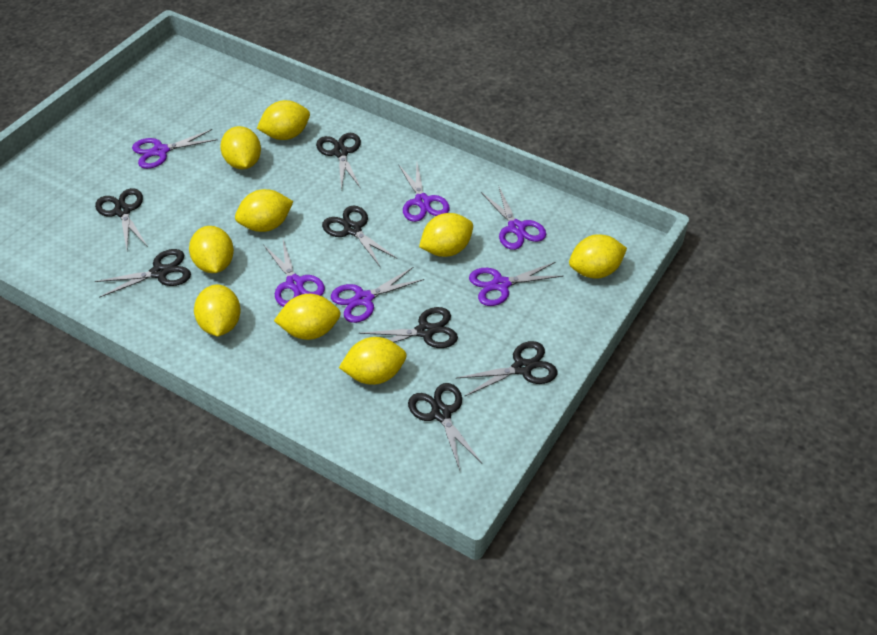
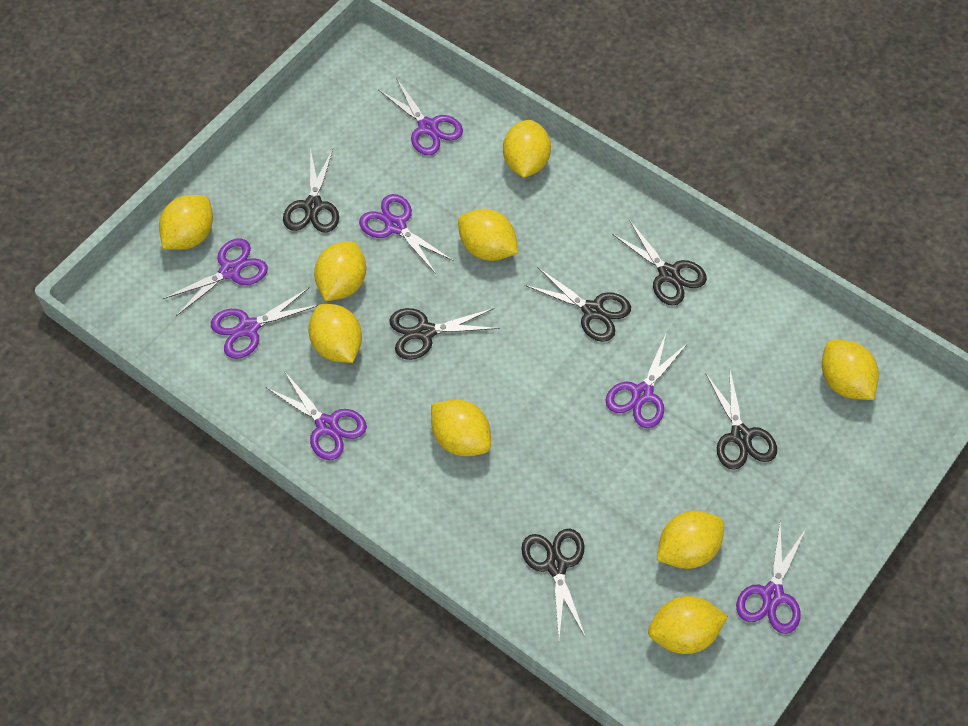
black scissors: [95,188,148,250] [95,249,191,298] [316,133,361,190] [322,206,397,268] [359,307,458,348] [408,383,482,470] [457,341,557,396] = 7 -> [283,148,339,233] [389,308,500,360] [521,528,586,638] [525,267,631,342] [612,220,707,306] [705,367,777,470] = 6
purple scissors: [132,129,217,169] [264,240,325,307] [331,267,424,323] [398,163,450,222] [469,262,563,306] [481,187,546,250] = 6 -> [163,239,268,316] [211,288,318,359] [267,371,367,460] [359,194,454,274] [379,78,463,155] [605,334,689,428] [736,523,806,634] = 7

